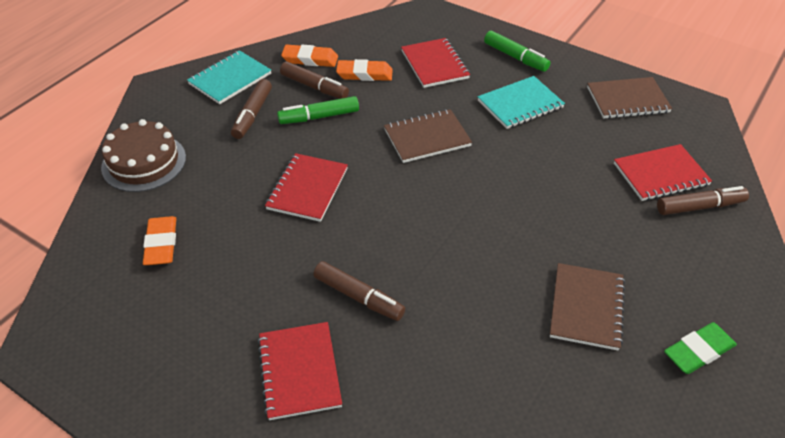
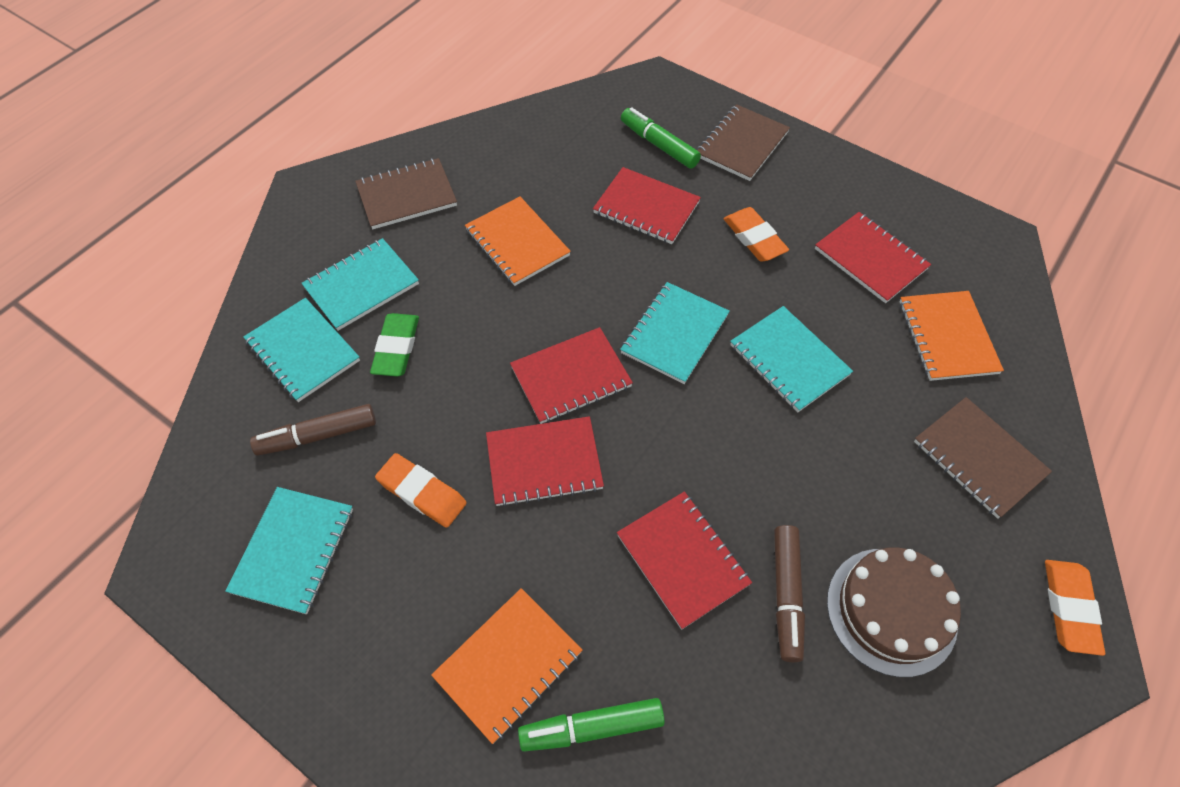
brown marker: [231,79,272,139] [280,61,349,99] [313,261,405,321] [657,186,749,215] = 4 -> [250,404,376,456] [774,525,805,662] = 2
orange notebook: none = 0 -> [431,588,582,744] [465,196,571,286] [900,291,1004,381] = 3
red notebook: [257,322,342,420] [265,153,348,222] [401,38,470,88] [614,144,712,201] = 4 -> [486,416,604,507] [510,327,633,424] [593,167,701,244] [617,491,752,630] [815,212,931,303] = 5
turquoise notebook: [187,50,271,104] [478,76,565,129] = 2 -> [225,487,353,614] [243,298,360,402] [301,238,419,331] [620,282,730,384] [730,306,853,412] = 5

